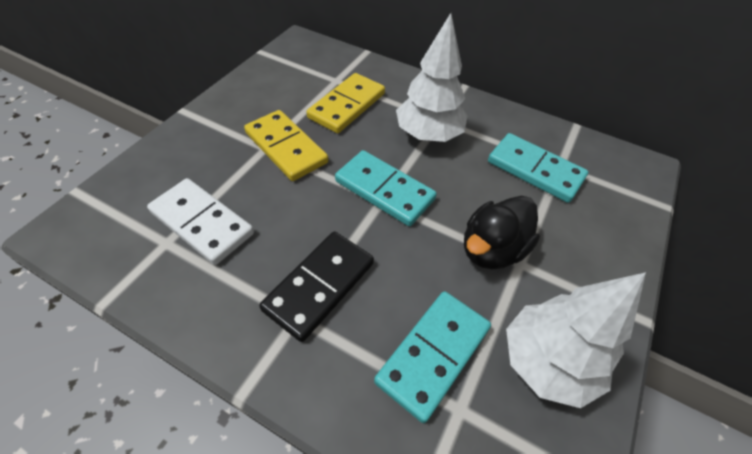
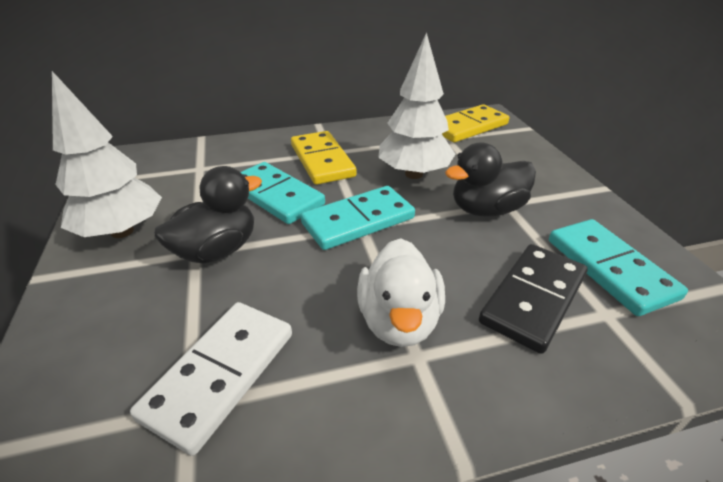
black duck: [464,196,540,269] = 1 -> [154,166,262,264] [445,143,536,217] = 2
white duck: none = 0 -> [357,238,445,347] = 1

